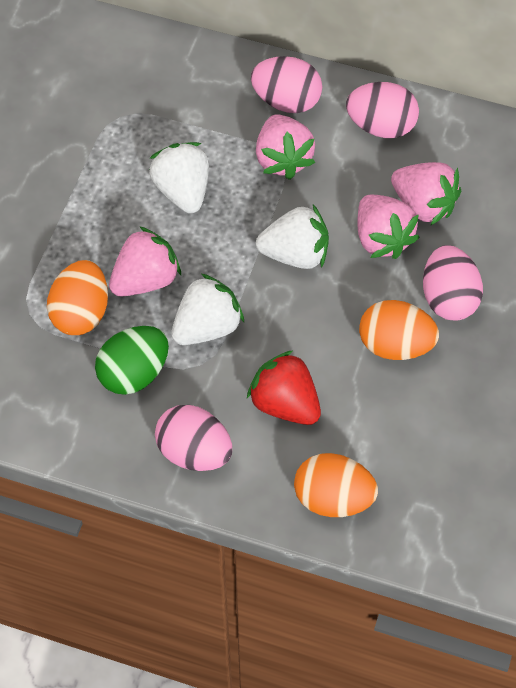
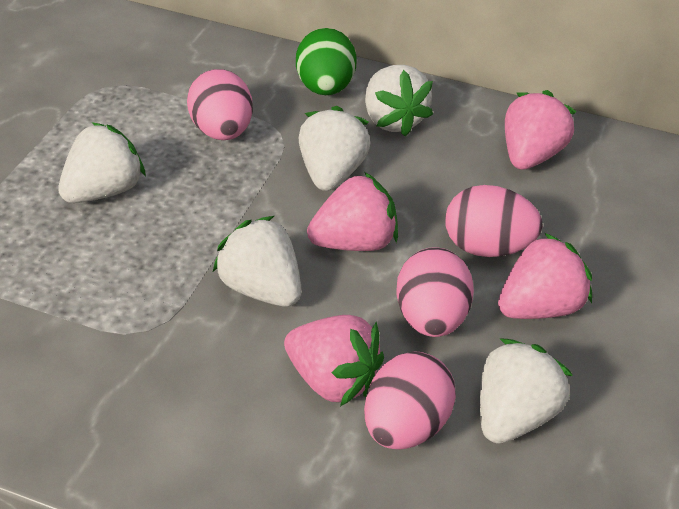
orange egg: [47,260,108,335] [294,453,378,517] [359,300,439,360] = 3 -> none = 0
red strawberry: [247,350,321,425] = 1 -> none = 0
white strawberry: [149,142,209,213] [171,274,244,345] [256,205,329,269] = 3 -> [58,122,146,203] [213,216,301,307] [299,106,370,191] [365,65,433,137] [480,339,573,444] = 5

